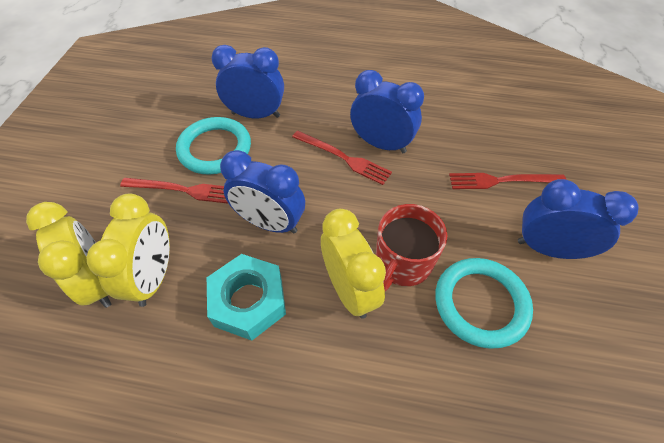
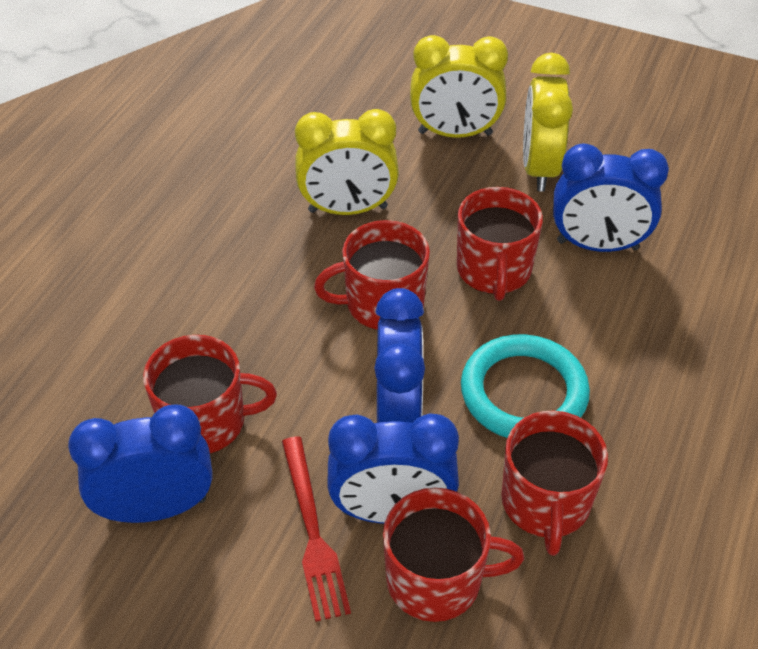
red fork: [120,178,228,204] [292,131,392,185] [449,173,566,189] = 3 -> [282,436,351,622] = 1
red mug: [376,204,447,291] = 1 -> [143,335,277,453] [314,220,430,330] [383,488,524,622] [457,187,543,301] [501,411,608,556] = 5
turquoise nut: [207,254,286,341] = 1 -> none = 0
turquoise ring: [176,117,251,175] [435,258,533,349] = 2 -> [461,334,590,438] = 1

